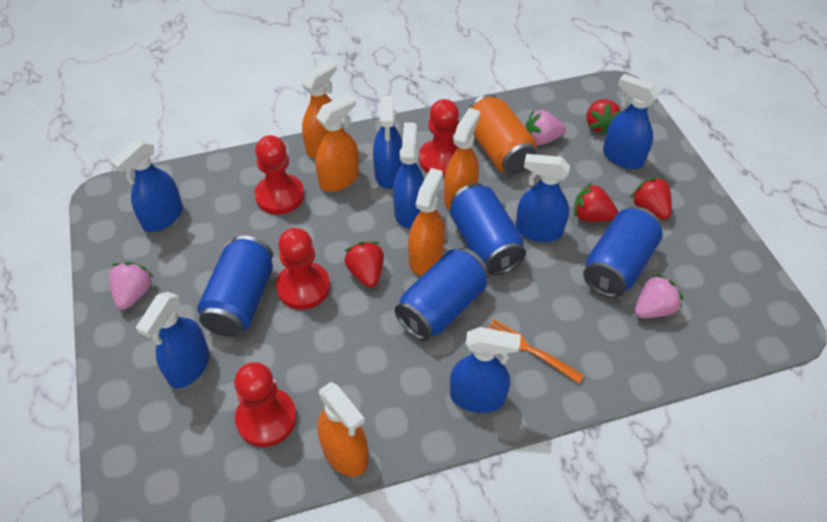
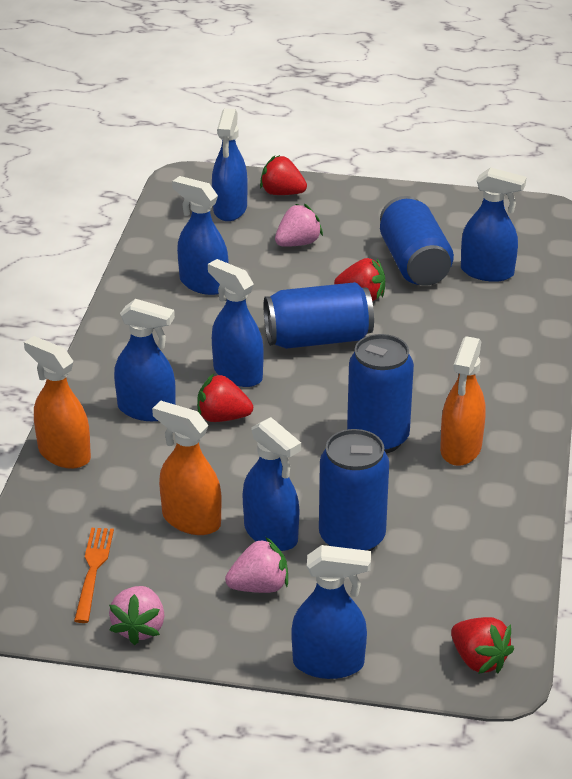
orange can: [467,94,537,174] = 1 -> none = 0
orange spray bottle: [301,60,337,158] [316,94,359,192] [317,382,368,476] [408,168,445,275] [444,108,480,210] = 5 -> [24,336,91,469] [152,401,222,535] [440,336,485,466] = 3
red pawn: [234,362,297,447] [255,135,304,214] [276,228,330,310] [419,99,459,177] = 4 -> none = 0

